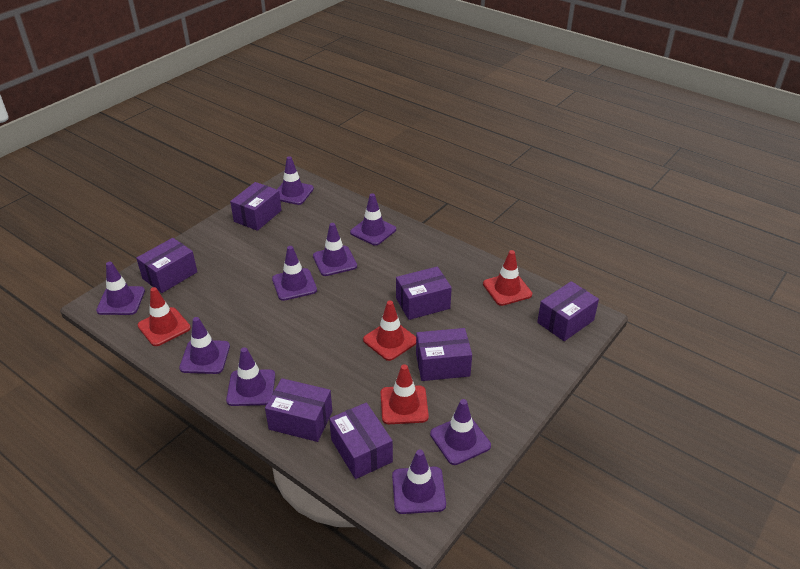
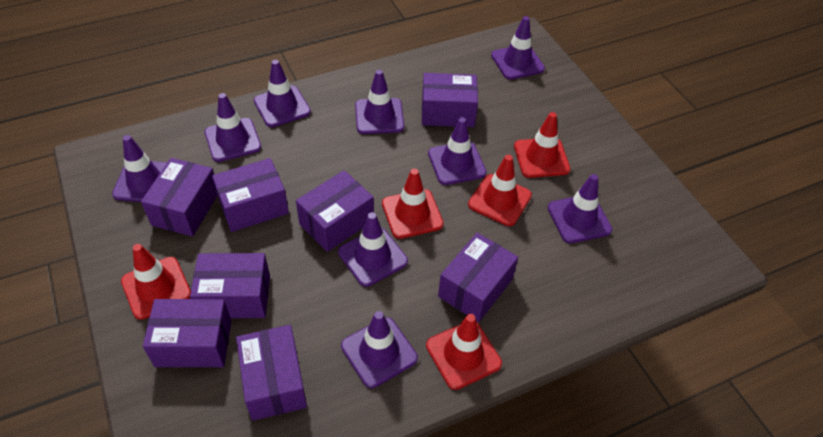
purple box: [136,238,197,293] [230,182,282,231] [265,378,332,442] [329,402,393,479] [396,266,452,320] [416,328,472,381] [537,281,599,341] = 7 -> [141,158,218,236] [143,299,232,367] [190,253,270,318] [212,158,289,232] [236,325,307,421] [296,170,374,252] [422,73,478,127] [438,233,518,322] = 8
red traffic cone: [138,287,191,346] [363,301,416,361] [381,364,429,424] [483,250,532,306] = 4 -> [121,244,191,320] [382,169,444,239] [426,314,502,390] [468,155,532,226] [514,112,571,178] = 5

